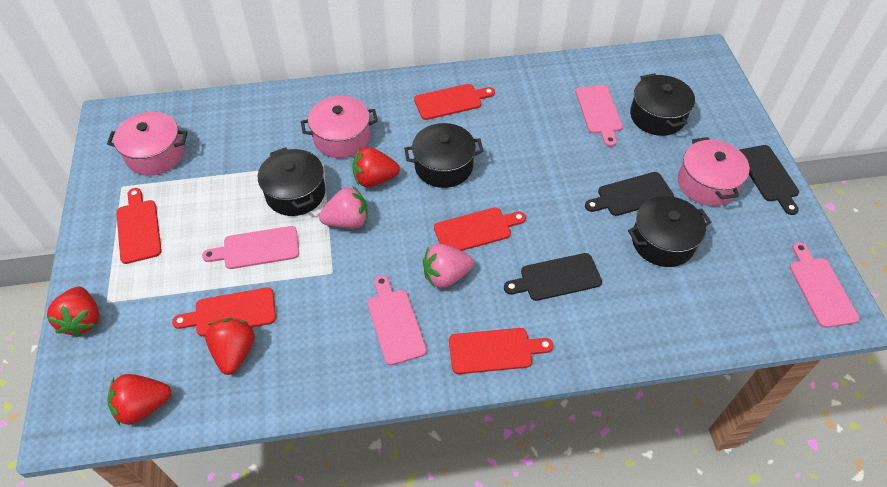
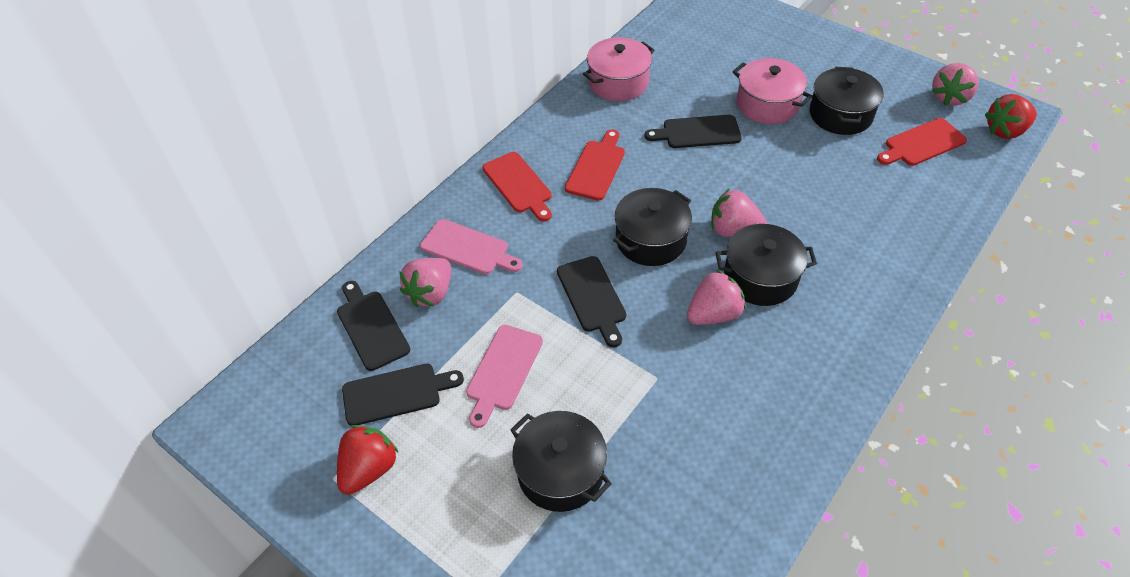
black cutting board: [504,253,602,301] [585,172,674,216] [740,145,799,215] = 3 -> [337,281,410,371] [342,364,464,426] [557,256,626,347] [644,115,742,148] = 4
pink cutting board: [202,226,299,269] [367,275,427,366] [576,85,623,147] [789,242,859,328] = 4 -> [420,219,522,274] [466,325,543,428] = 2
pink pot: [107,112,188,176] [301,96,378,158] [678,137,750,206] = 3 -> [583,37,655,101] [733,58,812,124] = 2
pink strawberry: [319,187,368,229] [423,244,474,288] = 2 -> [399,258,451,307] [687,270,746,325] [711,189,767,237] [932,63,979,106] = 4
red cutting board: [116,188,162,264] [172,287,276,336] [414,84,495,120] [434,207,526,251] [449,328,553,374] = 5 -> [483,152,552,222] [565,129,625,201] [877,118,967,166] = 3
red strawberry: [47,287,99,337] [107,374,171,425] [205,318,255,375] [352,147,400,187] = 4 -> [337,425,399,495] [985,94,1037,139] = 2

